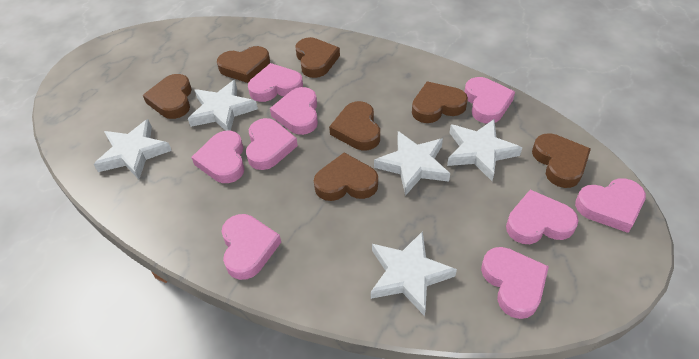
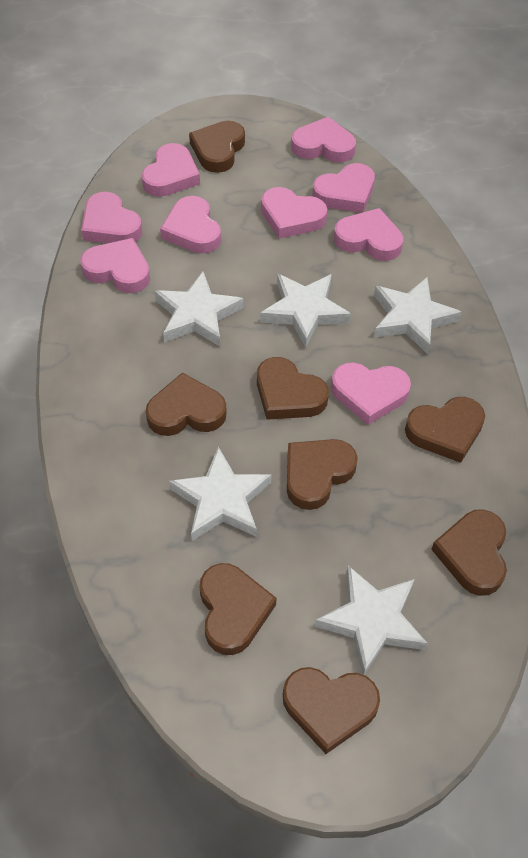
brown heart: [143,74,192,119] [217,46,270,83] [296,37,340,78] [314,153,378,201] [329,101,380,150] [412,81,468,123] [532,133,591,188] = 7 -> [146,372,227,436] [189,121,245,173] [199,563,277,655] [257,357,329,420] [283,667,380,754] [287,439,358,510] [405,397,485,463] [431,509,507,596] = 8

